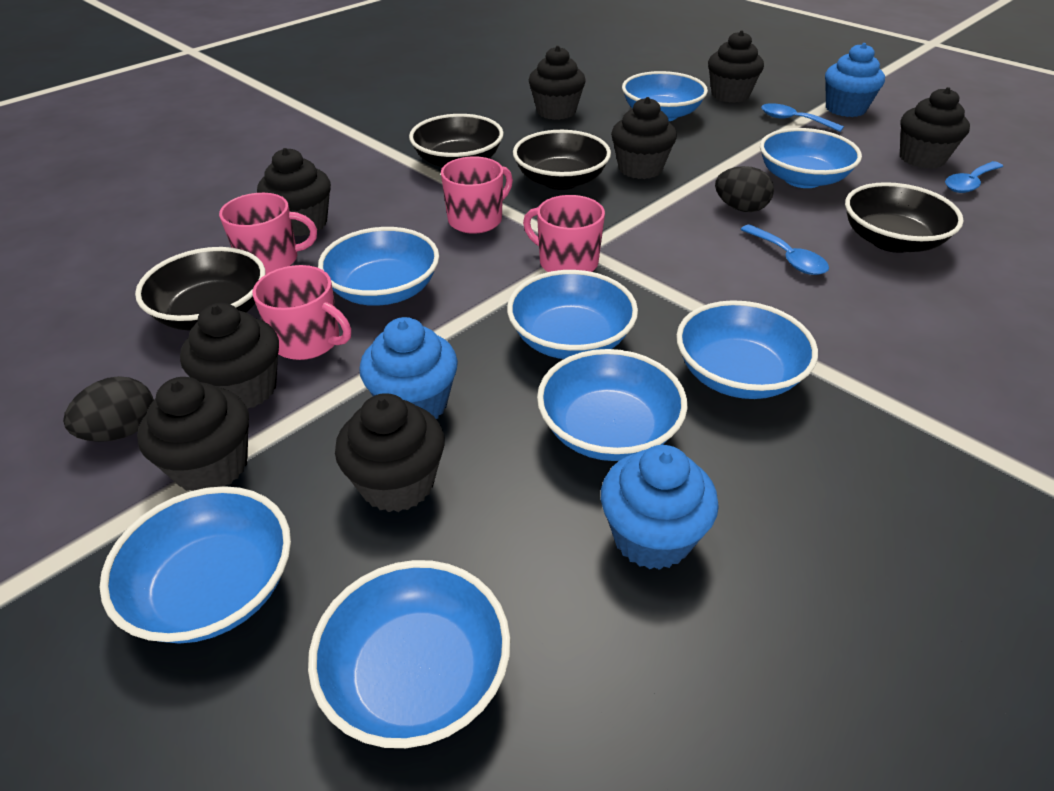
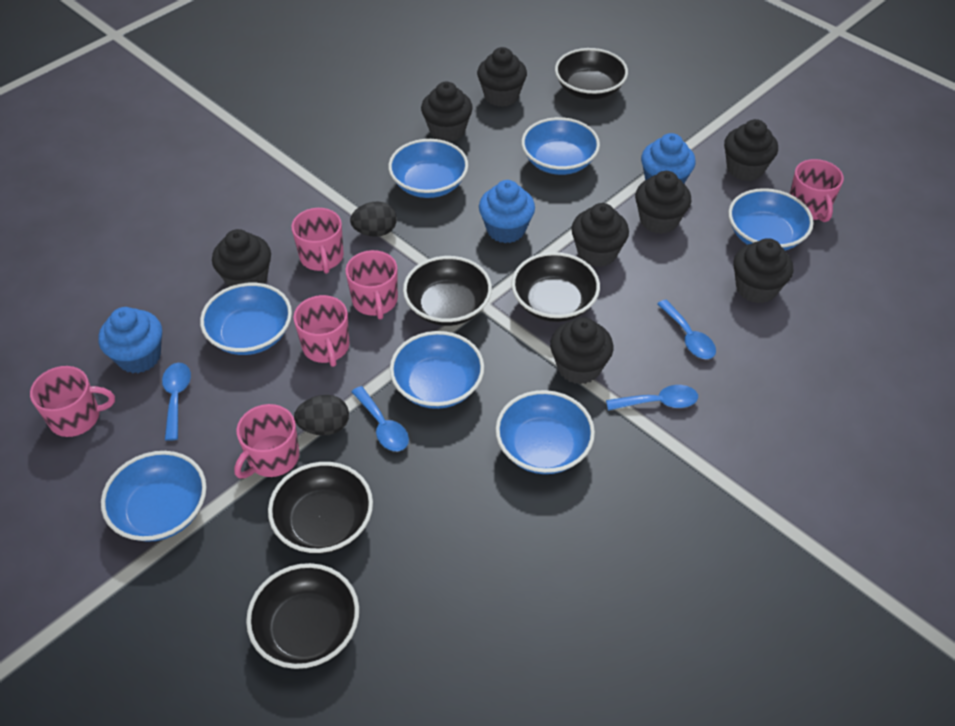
black bowl: [135,247,265,331] [409,114,504,167] [513,130,611,190] [845,182,964,253] = 4 -> [246,563,359,669] [268,462,373,554] [403,256,492,326] [511,252,600,322] [555,48,628,99] = 5
blue bowl: [100,486,291,644] [308,560,511,748] [318,227,439,306] [507,270,638,359] [537,349,688,461] [622,71,708,121] [676,300,818,399] [760,128,862,188] = 8 -> [101,451,207,542] [200,283,292,355] [388,139,468,198] [390,331,484,409] [496,390,595,474] [521,117,600,175] [728,188,814,251] = 7
blue spoon: [740,225,829,275] [761,103,844,132] [945,161,1003,193] = 3 -> [162,363,191,441] [352,386,409,451] [606,385,698,410] [657,300,716,359] = 4
pink mug: [219,193,317,275] [252,265,351,360] [441,156,513,234] [523,195,605,272] = 4 -> [30,366,115,437] [234,404,299,478] [291,208,344,274] [293,295,349,367] [345,250,398,319] [790,159,844,222] = 6

